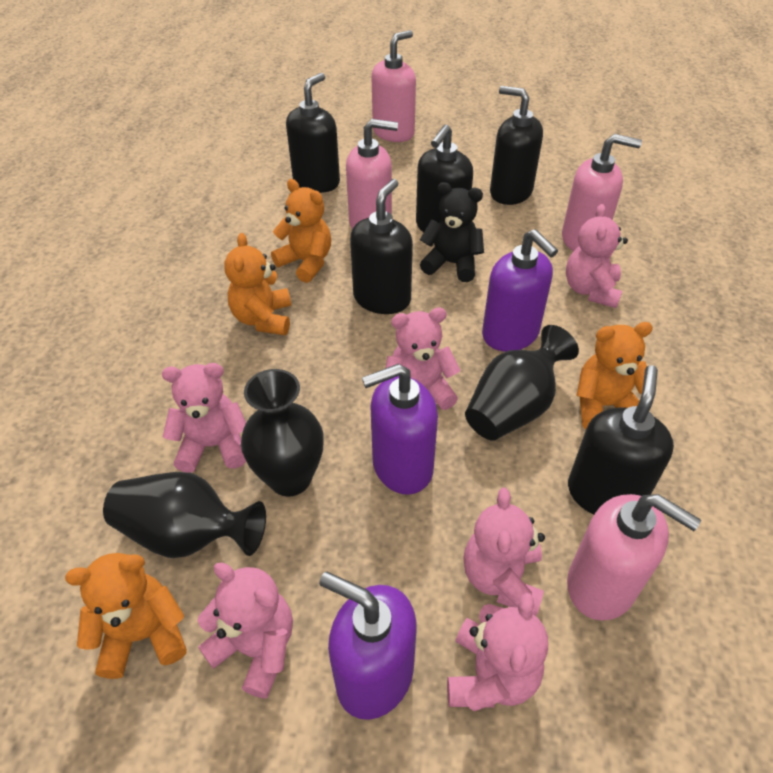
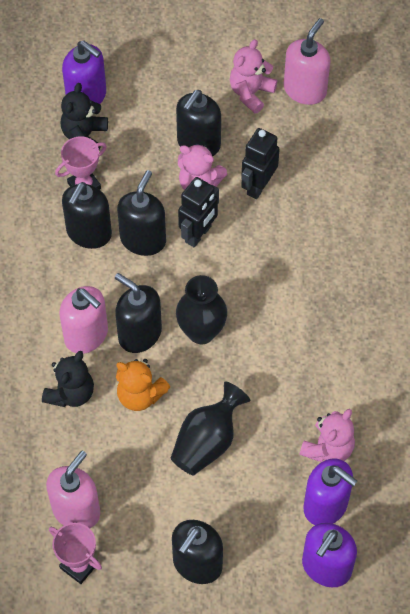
black robot: none = 0 -> [178,177,219,248] [241,128,280,199] = 2
black teddy bear: [420,182,484,282] = 1 -> [42,351,94,407] [61,83,108,150] = 2
black vase: [103,472,266,558] [241,369,324,497] [465,325,579,441] = 3 -> [171,381,251,476] [176,275,227,344] = 2
orange teddy bear: [65,553,187,679] [224,233,291,335] [271,179,331,283] [576,322,653,429] = 4 -> [116,359,170,411] = 1
pink soap dispenser: [346,119,398,229] [372,30,416,142] [562,134,642,251] [567,494,701,620] = 4 -> [46,451,100,529] [59,286,108,354] [284,18,331,105] = 3
pink teddy bear: [162,363,246,473] [198,563,293,699] [386,308,461,410] [447,593,548,711] [463,488,545,616] [566,204,628,308] = 6 -> [178,144,227,190] [230,39,277,114] [299,409,355,462] = 3
pink trophy: none = 0 -> [49,523,102,584] [55,136,107,190] = 2

